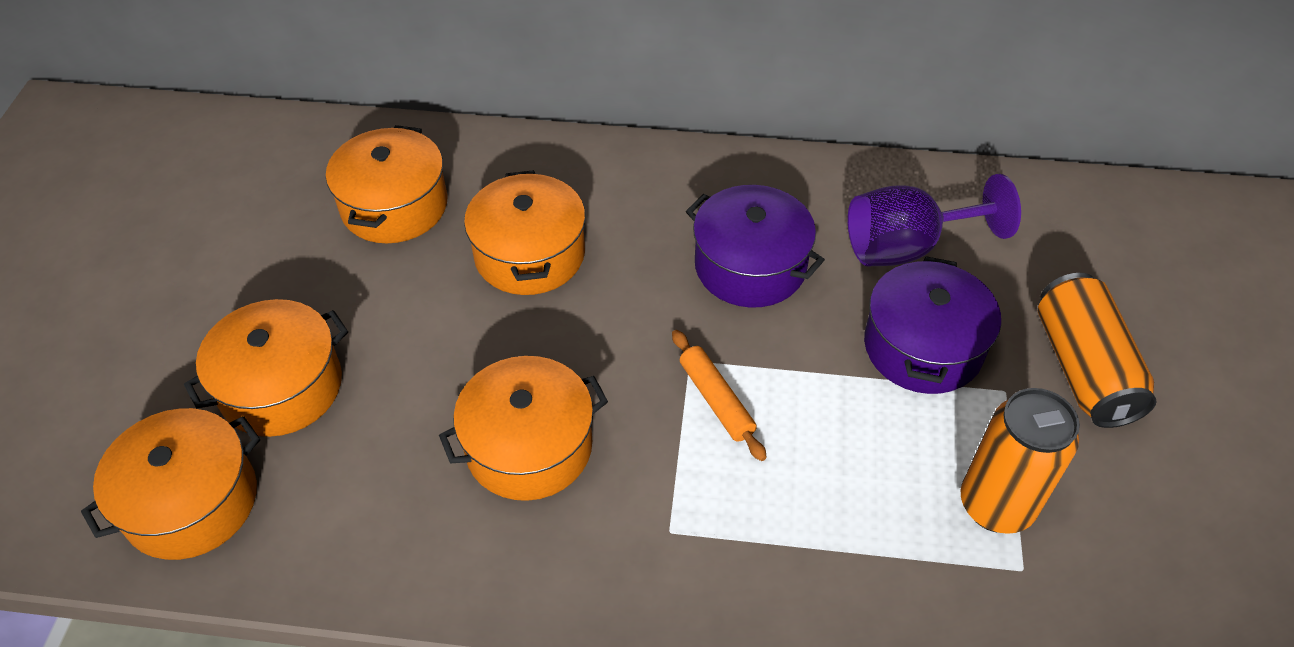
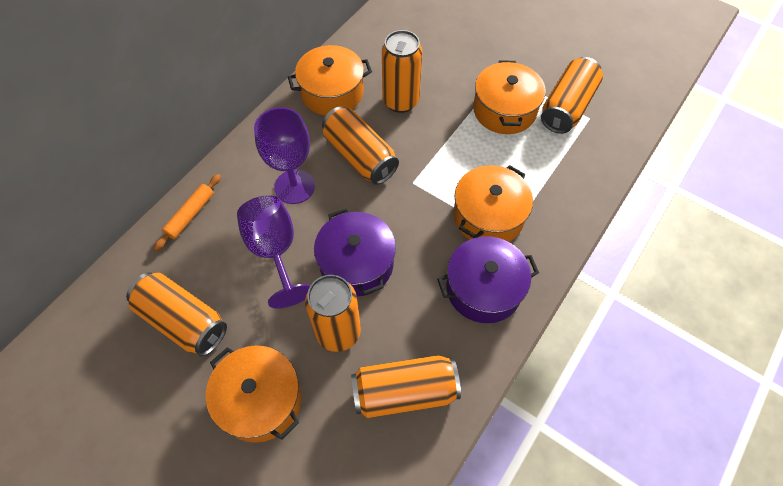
orange can: [960,388,1080,534] [1038,273,1157,428] = 2 -> [126,272,227,356] [305,275,361,352] [322,107,399,185] [351,355,461,418] [382,30,422,113] [541,57,603,134] = 6
orange pot: [81,408,260,560] [184,299,348,437] [326,125,447,243] [439,356,608,501] [464,170,586,295] = 5 -> [206,346,302,443] [288,45,372,116] [453,165,533,242] [473,60,545,134] = 4
purple goblet: [848,174,1021,267] = 1 -> [237,195,311,309] [254,107,315,204] = 2

